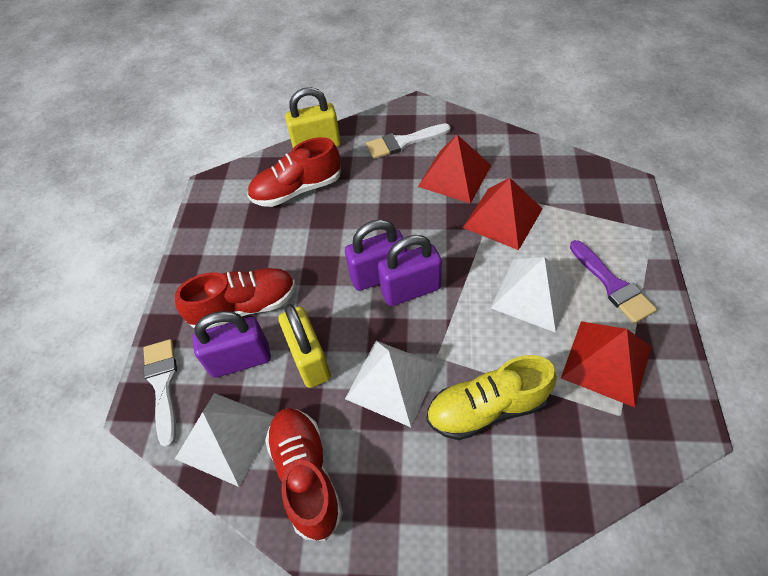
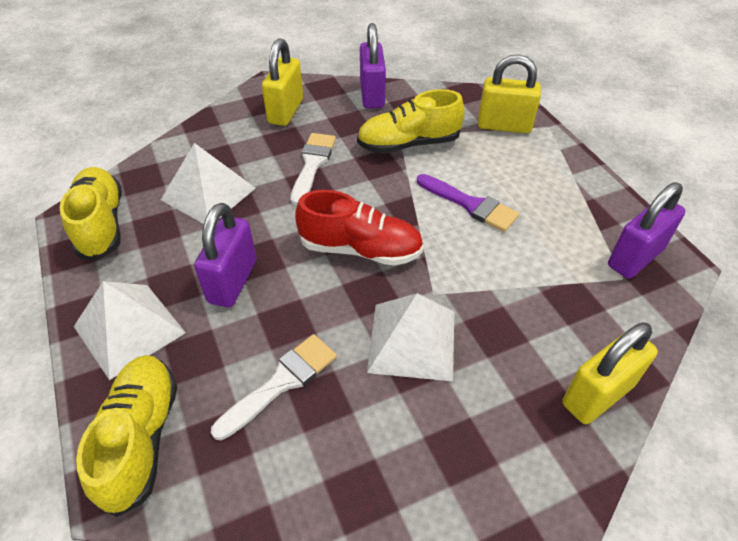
red pyramid: [418,135,491,204] [463,178,542,250] [561,321,651,408] = 3 -> none = 0
red shoe: [175,268,296,329] [247,137,341,207] [265,408,343,541] = 3 -> [295,190,424,266] = 1
yellow padlock: [278,304,331,388] [285,87,341,148] = 2 -> [262,38,303,126] [478,54,541,133] [562,322,658,424] = 3
yellow shoe: [426,355,557,440] = 1 -> [60,167,122,260] [76,355,177,517] [357,89,465,154] = 3

